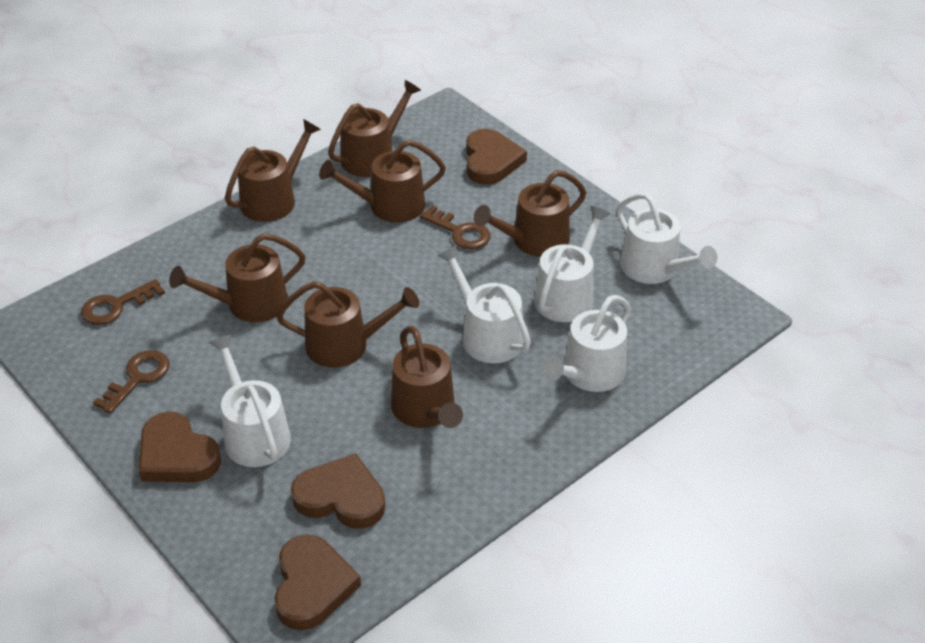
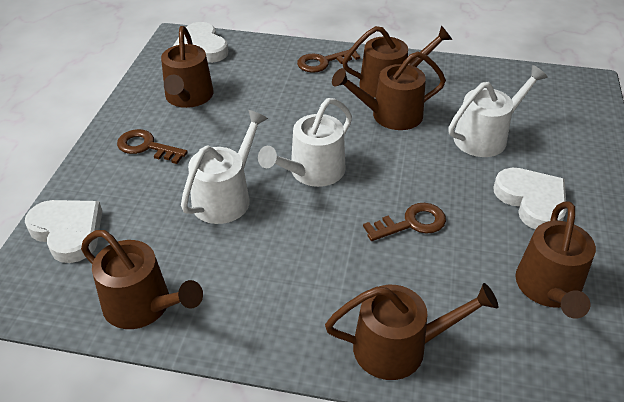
brown heart: [139,412,221,482] [274,534,361,630] [291,453,385,529] [466,129,527,185] = 4 -> none = 0
brown watering can: [169,233,306,322] [225,119,321,222] [276,281,419,368] [319,140,446,223] [328,80,421,177] [391,326,463,428] [474,170,586,257] = 7 -> [81,230,203,329] [161,26,214,108] [325,283,499,380] [332,51,446,130] [342,25,452,98] [515,202,596,319] = 6
white heart: none = 0 -> [25,200,102,263] [172,22,228,63] [493,168,567,229] = 3
white watering can: [209,334,291,467] [437,245,531,363] [534,206,611,322] [541,295,631,392] [616,193,717,284] = 5 -> [181,110,268,224] [258,98,352,187] [449,65,548,157] = 3

